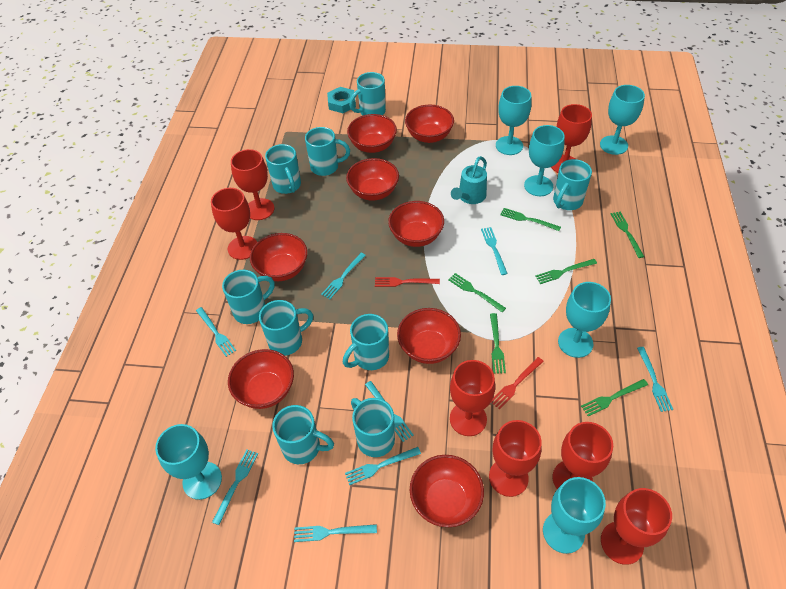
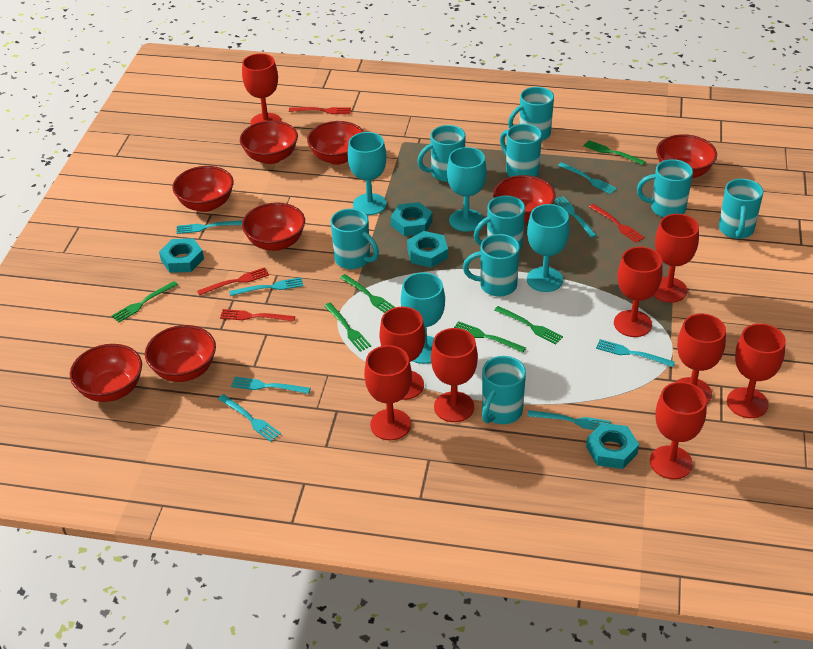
red fork: [375,277,440,287] [491,357,544,409] = 2 -> [197,267,269,296] [220,309,295,322] [289,107,351,114] [589,204,645,243] = 4
red goblet: [211,188,257,260] [231,149,274,220] [450,360,495,436] [489,420,541,497] [551,104,592,173] [553,422,613,489] [601,488,672,565] = 7 -> [242,53,281,125] [364,345,412,440] [379,307,425,400] [431,328,478,422] [614,247,663,337] [650,382,707,479] [653,214,699,303] [675,313,726,404] [727,323,786,418] = 9
turquoise goblet: [155,424,222,500] [496,86,531,155] [524,125,565,196] [543,477,606,554] [558,282,611,358] [600,85,645,155] = 6 -> [348,132,387,215] [401,272,445,364] [447,147,487,232] [527,204,570,292] = 4
turquoise nut: [327,87,356,113] = 1 -> [159,238,204,273] [391,202,433,236] [407,231,448,268] [586,423,639,469] = 4
turquoise watering can: [451,156,487,204] = 1 -> none = 0

